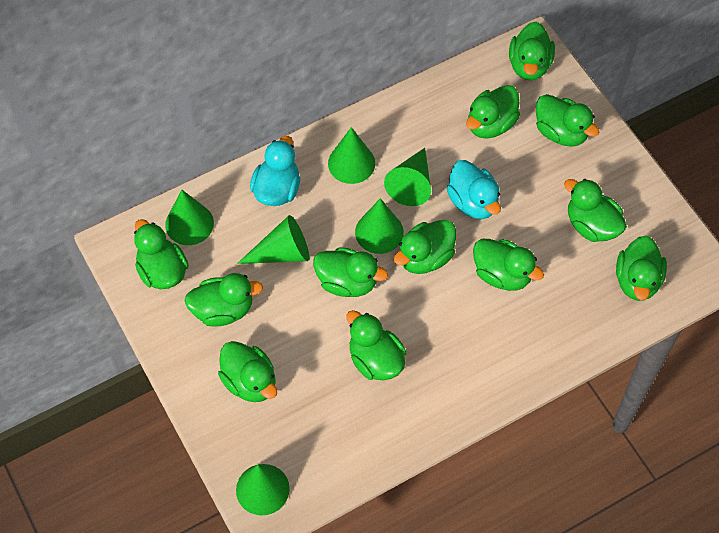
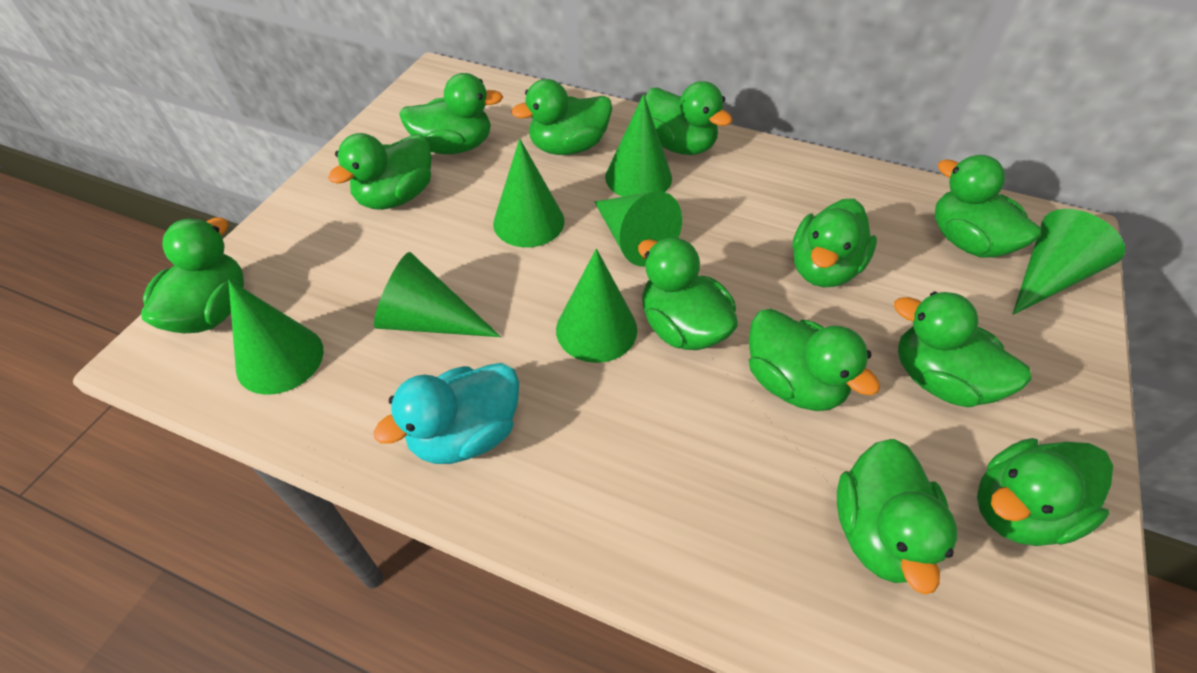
green cone: [165,190,214,245] [236,464,290,516] [237,215,309,264] [328,127,375,184] [355,198,404,254] [384,148,431,206] = 6 -> [228,280,324,395] [374,252,501,337] [493,139,565,247] [556,249,637,363] [594,191,682,266] [605,94,672,197] [1013,209,1125,315] = 7
turquoise duck: [250,136,300,206] [447,160,501,219] = 2 -> [374,363,519,464] = 1

